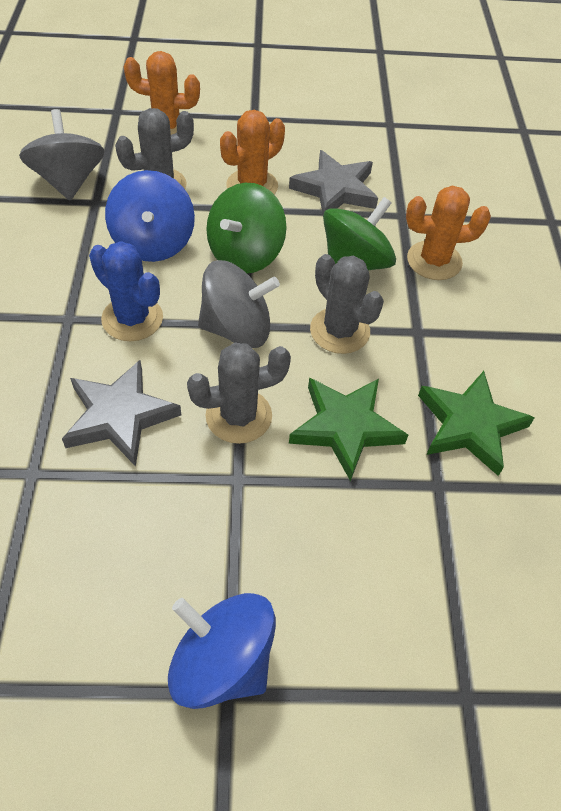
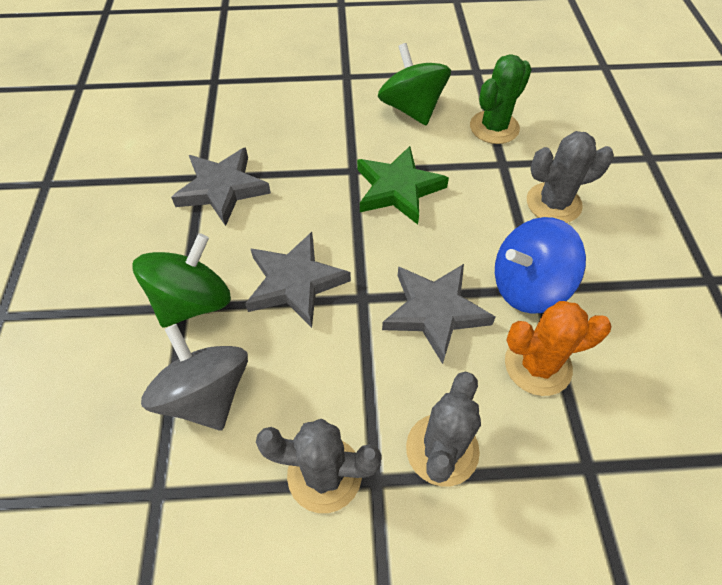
blue cactus: [89,241,163,341] = 1 -> none = 0
blue spinning top: [105,170,195,262] [168,593,276,709] = 2 -> [495,217,586,314] = 1
green cactus: none = 0 -> [470,54,532,144] = 1
green star: [289,378,408,482] [418,371,535,476] = 2 -> [357,146,449,224] = 1
grey spinning top: [19,109,105,200] [198,260,280,348] = 2 -> [141,324,248,430] = 1
grey star: [62,360,181,467] [289,150,378,215] = 2 -> [171,147,271,226] [245,232,351,328] [382,264,496,364] = 3
orange cactus: [124,51,200,135] [220,110,285,194] [406,185,491,280] = 3 -> [505,301,612,396] = 1

